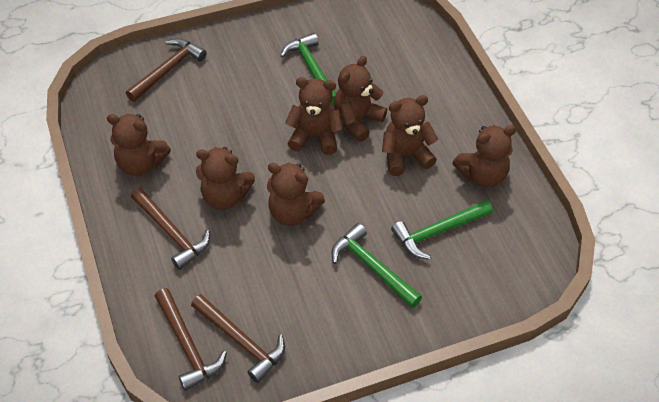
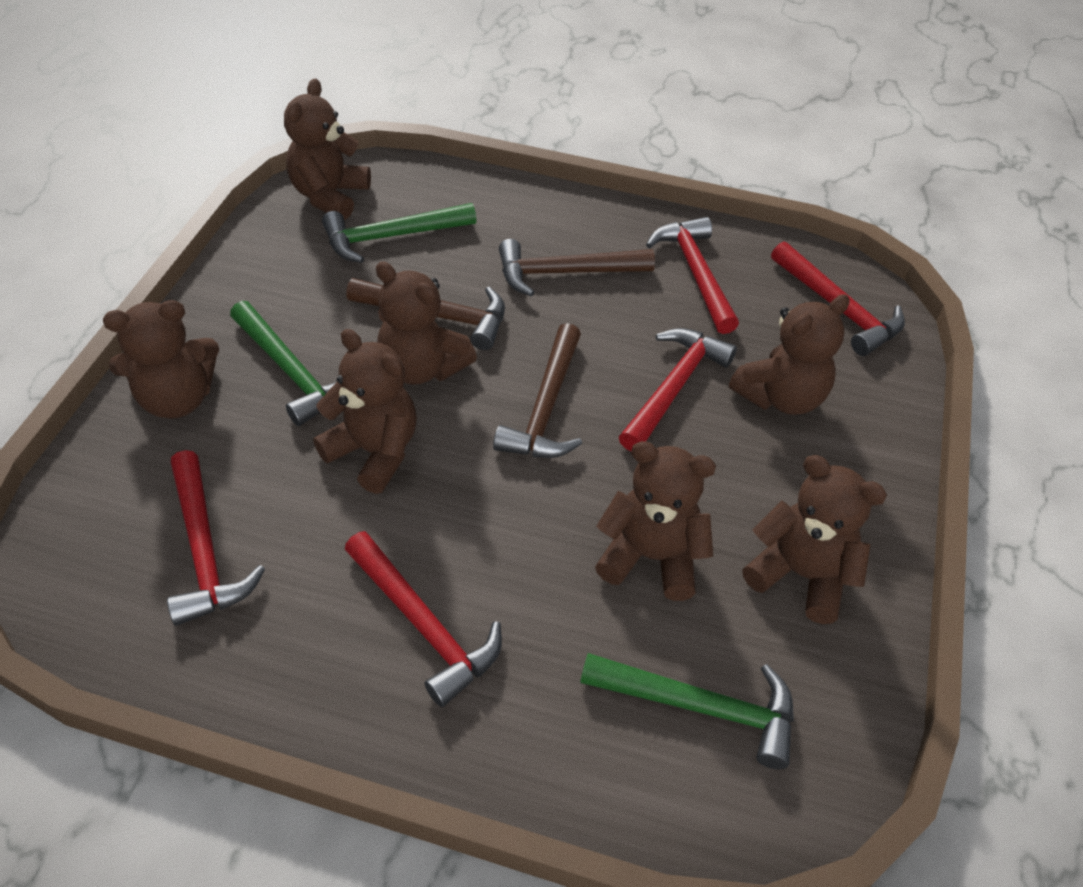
brown hammer: [126,38,207,102] [131,188,210,270] [155,288,227,391] [191,294,285,383] = 4 -> [346,278,505,350] [493,323,582,458] [499,239,655,297] = 3
red hammer: none = 0 -> [167,450,265,626] [345,531,502,707] [619,328,737,451] [646,217,739,334] [771,242,905,356] = 5

